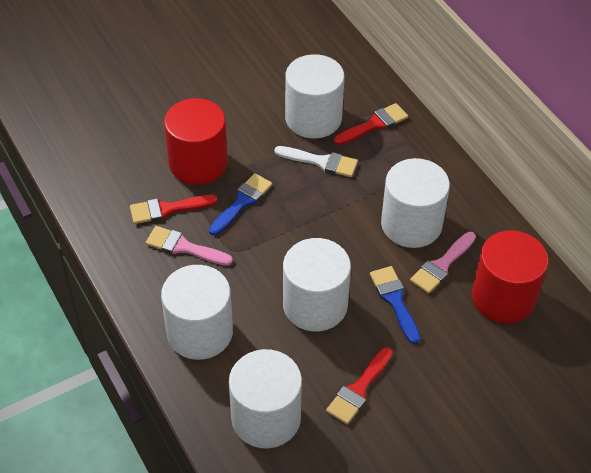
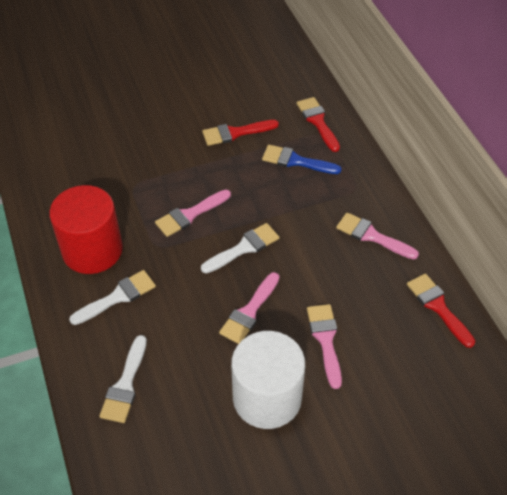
blue brush: [209,173,272,236] [370,266,420,344] = 2 -> [262,144,342,174] = 1
pink brush: [146,226,233,266] [410,232,476,294] = 2 -> [155,189,231,237] [219,272,280,344] [307,304,342,389] [336,212,419,259] = 4
red cylinder: [164,98,228,185] [472,230,549,323] = 2 -> [49,185,123,274] = 1
white brush: [275,146,358,177] = 1 -> [69,270,156,325] [99,335,147,423] [201,223,280,273] = 3
white cylinder: [161,265,233,360] [229,349,302,448] [283,238,351,332] [285,54,345,139] [381,158,450,248] = 5 -> [231,331,305,429] = 1

